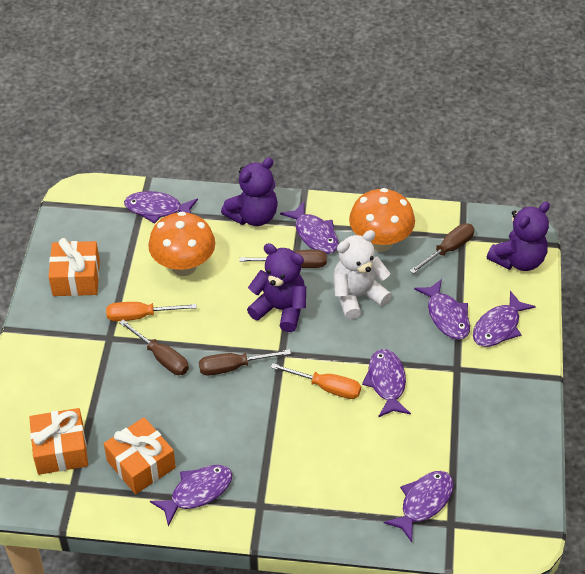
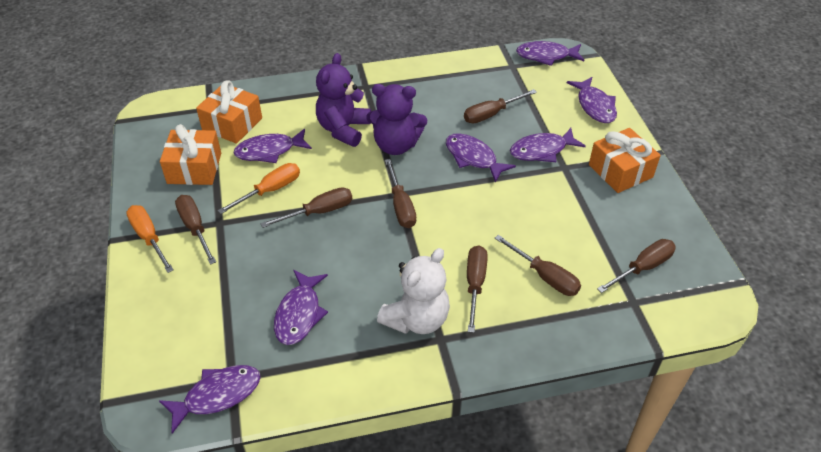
brown screwdriver: [119,320,189,375] [199,349,291,375] [239,250,327,268] [410,223,474,274] = 4 -> [175,195,216,265] [260,187,352,228] [385,159,416,228] [464,89,537,123] [467,245,488,333] [495,235,581,296] [597,239,676,293] = 7
orange mushroom: [148,212,215,276] [349,188,415,252] = 2 -> none = 0
purple teddy bear: [221,157,278,226] [247,243,306,332] [487,202,550,271] = 3 -> [316,53,371,147] [366,84,427,155] = 2

